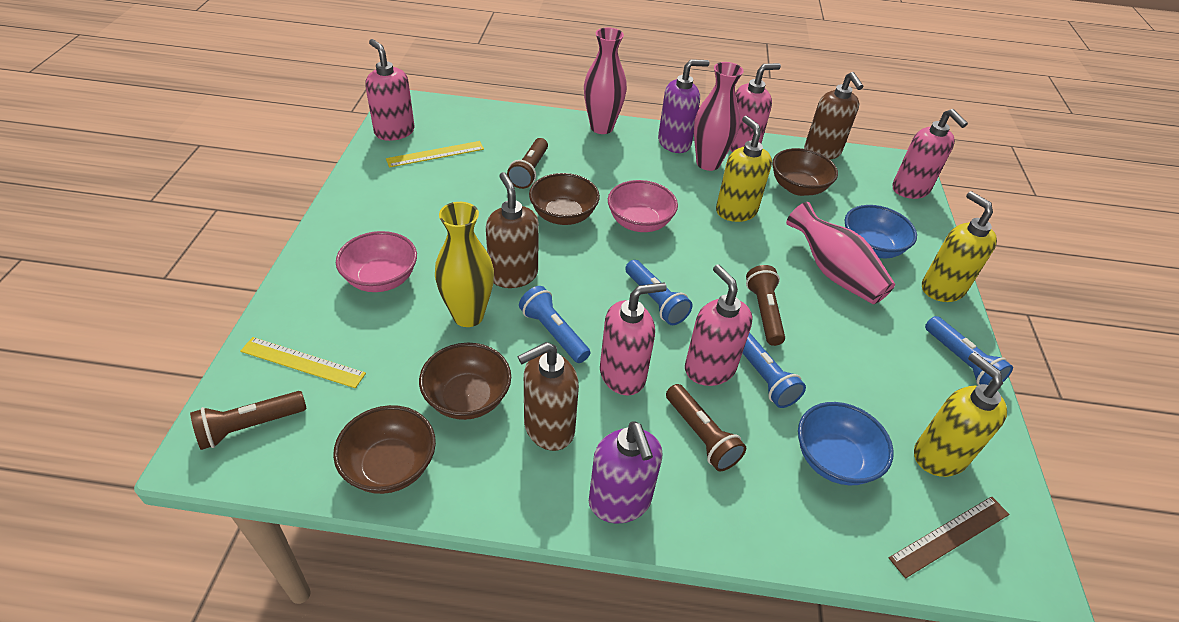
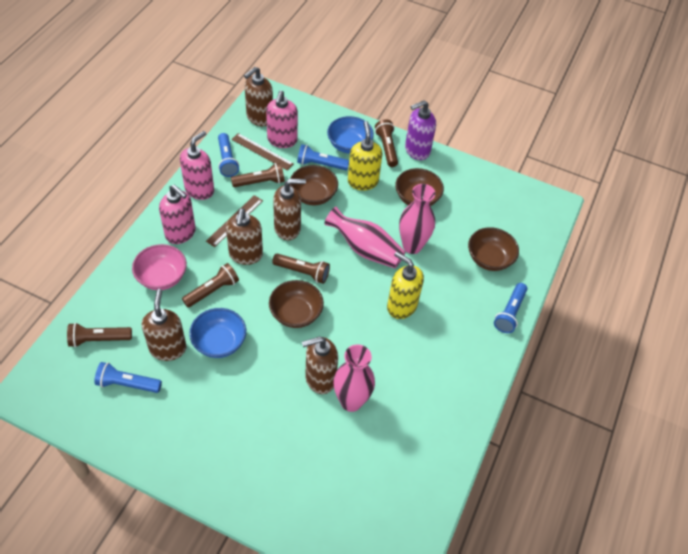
brown flashlight: [190,391,307,450] [507,138,548,189] [666,384,746,471] [746,265,785,346] = 4 -> [67,323,132,347] [182,263,239,308] [231,163,285,187] [272,254,330,284] [375,119,398,167] = 5
brown ruler: [889,496,1009,579] = 1 -> [206,195,263,247] [231,133,294,170] = 2
brown soap dispenser: [486,172,539,288] [517,342,579,451] [804,72,864,159] = 3 -> [142,289,186,361] [226,208,263,265] [244,67,273,126] [273,179,306,240] [302,336,338,394] = 5
pink bowl: [336,231,417,292] [608,180,678,232] = 2 -> [132,244,187,290] = 1
pink soap dispenser: [365,39,415,141] [600,283,667,395] [685,264,752,386] [730,63,781,152] [893,109,968,199] = 5 -> [159,185,196,244] [180,131,214,200] [266,90,298,148] = 3
purple soap dispenser: [589,421,662,523] [658,59,709,153] = 2 -> [405,100,436,160] = 1
yellow ruler: [240,337,366,388] [386,141,484,168] = 2 -> none = 0
yellow soap dispenser: [716,116,772,222] [914,352,1007,477] [922,191,997,302] = 3 -> [348,121,382,190] [387,252,424,319] = 2
yellow vase: [435,202,494,327] = 1 -> none = 0

